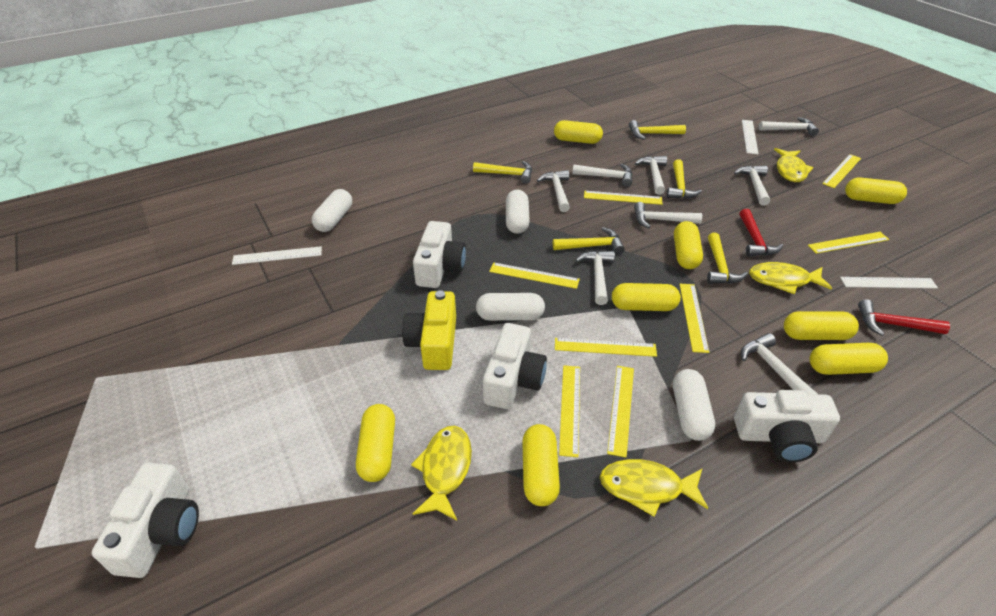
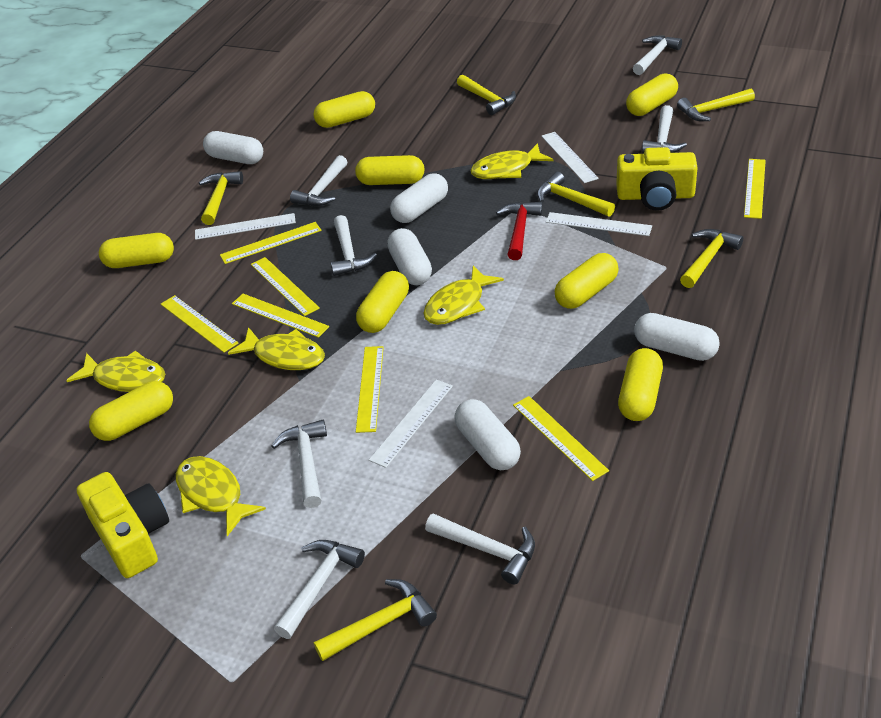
red hammer: [739,209,783,256] [858,299,950,336] = 2 -> [496,202,543,260] = 1
white camera: [92,463,199,578] [413,221,466,288] [483,323,547,409] [734,390,840,462] = 4 -> none = 0
white capsule: [312,189,352,232] [476,293,545,321] [506,190,530,234] [673,369,715,441] = 4 -> [203,131,263,164] [387,228,432,285] [390,173,448,223] [455,399,521,470] [634,313,720,361] = 5
white hammer: [537,170,570,212] [572,164,633,187] [576,251,615,305] [634,202,702,228] [635,156,667,195] [734,165,770,206] [741,333,817,394] [759,117,819,136] = 8 -> [271,420,327,508] [274,540,365,639] [290,155,347,206] [331,215,377,276] [425,513,535,584] [633,36,682,75] [642,105,687,154] = 7
white ruler: [232,246,322,265] [742,120,759,154] [840,277,938,289] = 3 -> [195,213,296,240] [369,379,453,468] [541,132,599,183] [546,212,652,236] = 4
yellow camera: [402,290,456,370] = 1 -> [77,472,169,578] [616,147,698,211] = 2
yellow fish: [411,426,472,520] [600,459,708,517] [749,262,832,294] [774,148,813,182] = 4 -> [66,350,165,392] [176,456,266,536] [228,327,325,370] [423,265,504,325] [470,143,553,179] = 5
yellow hammer: [473,161,532,184] [553,227,625,255] [629,120,686,140] [667,159,702,199] [707,233,748,284] = 5 -> [199,171,243,225] [314,579,437,661] [457,75,516,115] [537,172,615,217] [677,89,755,121] [680,229,743,288] = 6
yellow ruler: [489,262,580,289] [555,338,657,357] [559,365,580,457] [584,191,662,205] [607,366,634,458] [680,284,709,353] [808,232,889,254] [822,154,861,188] = 8 -> [161,295,239,353] [220,222,322,264] [232,294,329,338] [251,257,320,316] [356,346,384,433] [513,396,609,481] [744,159,766,219] = 7

